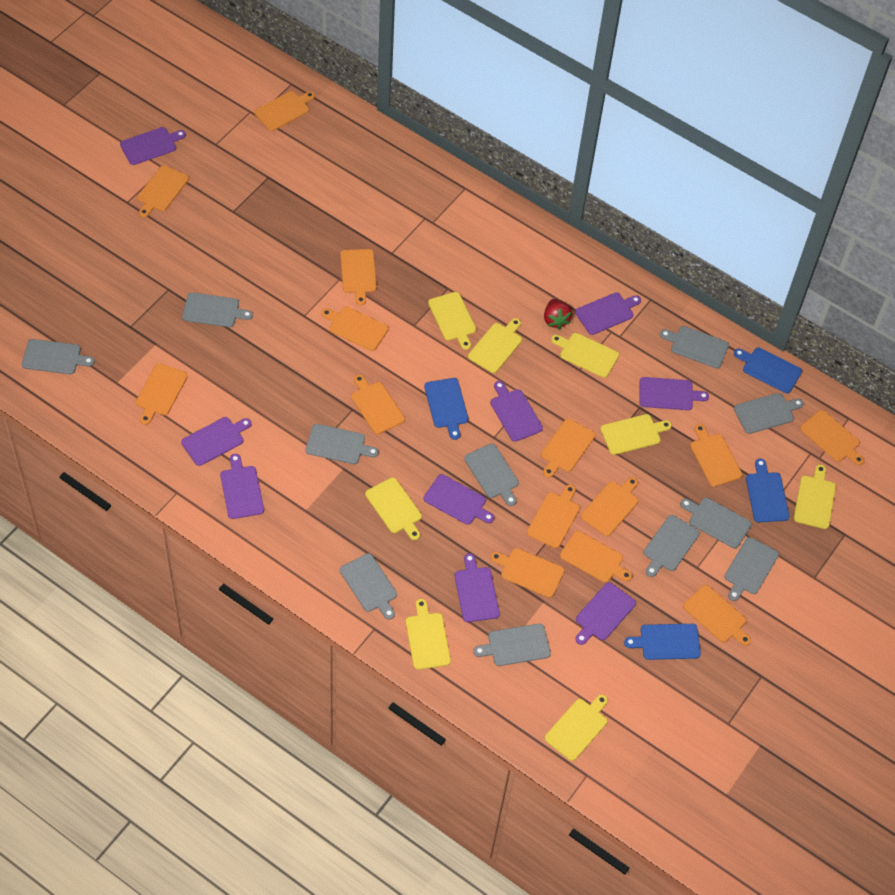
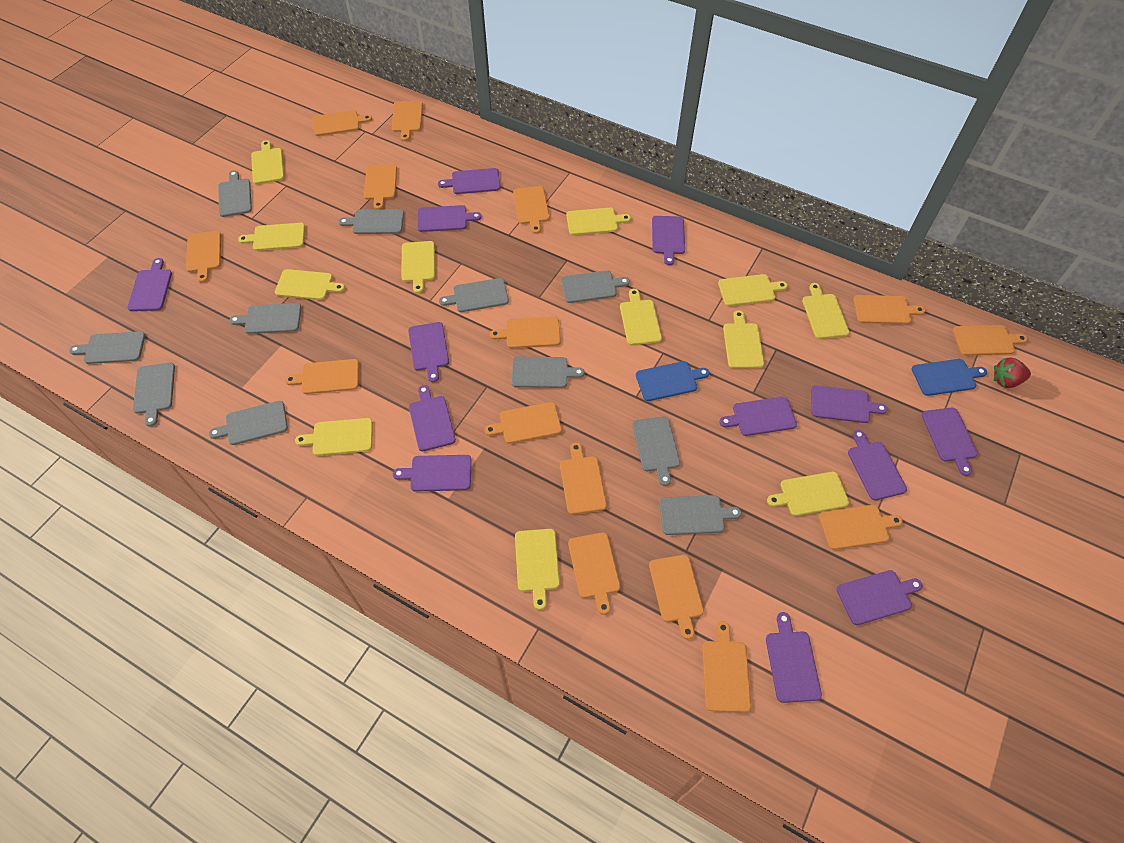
blue cutting board: [424,378,468,440] [624,624,701,660] [734,347,802,393] [746,459,789,522] = 4 -> [636,361,709,401] [912,359,987,396] = 2
orange cutting board: [136,363,188,425] [137,165,189,218] [254,91,315,131] [321,306,389,351] [340,249,377,305] [351,374,405,434] [490,548,565,598] [527,485,580,548] [541,418,595,478] [560,531,632,583] [581,477,638,536] [683,585,751,646] [690,424,742,487] [800,410,864,466] = 14 -> [186,231,221,282] [285,359,359,394] [313,110,372,136] [364,164,397,209] [391,101,423,141] [485,402,562,444] [490,317,561,348] [513,186,550,234] [560,442,607,515] [568,532,620,615] [649,555,704,639] [702,621,751,712] [819,505,903,550] [853,295,925,324] [953,325,1028,356] = 15
purple cutting board: [120,127,186,165] [181,417,252,466] [220,454,264,519] [424,474,494,525] [454,553,500,622] [490,381,543,442] [575,293,641,335] [575,582,636,645] [639,377,709,410] = 9 -> [127,258,172,311] [393,455,472,492] [408,322,449,382] [409,385,456,451] [417,205,482,232] [438,168,500,194] [652,216,685,266] [719,397,797,436] [766,612,822,703] [811,385,887,423] [836,570,923,625] [848,430,907,500] [921,407,978,476] = 13
yellow cutting board: [365,477,422,540] [406,599,451,670] [428,292,476,350] [468,318,522,373] [545,694,608,761] [551,333,619,378] [601,414,672,455] [794,464,836,529] = 8 -> [238,223,305,251] [251,140,284,184] [275,269,345,300] [295,418,373,456] [401,241,435,293] [515,529,560,610] [566,208,631,235] [620,289,662,345] [718,274,788,306] [723,310,764,368] [767,472,849,516] [802,283,849,339] = 12

